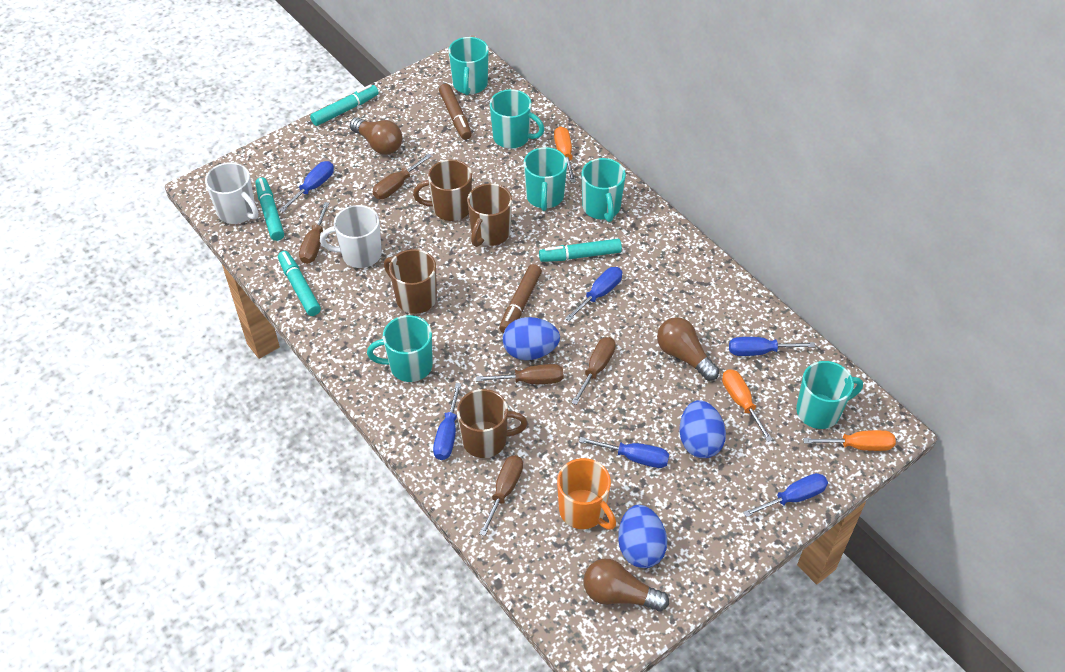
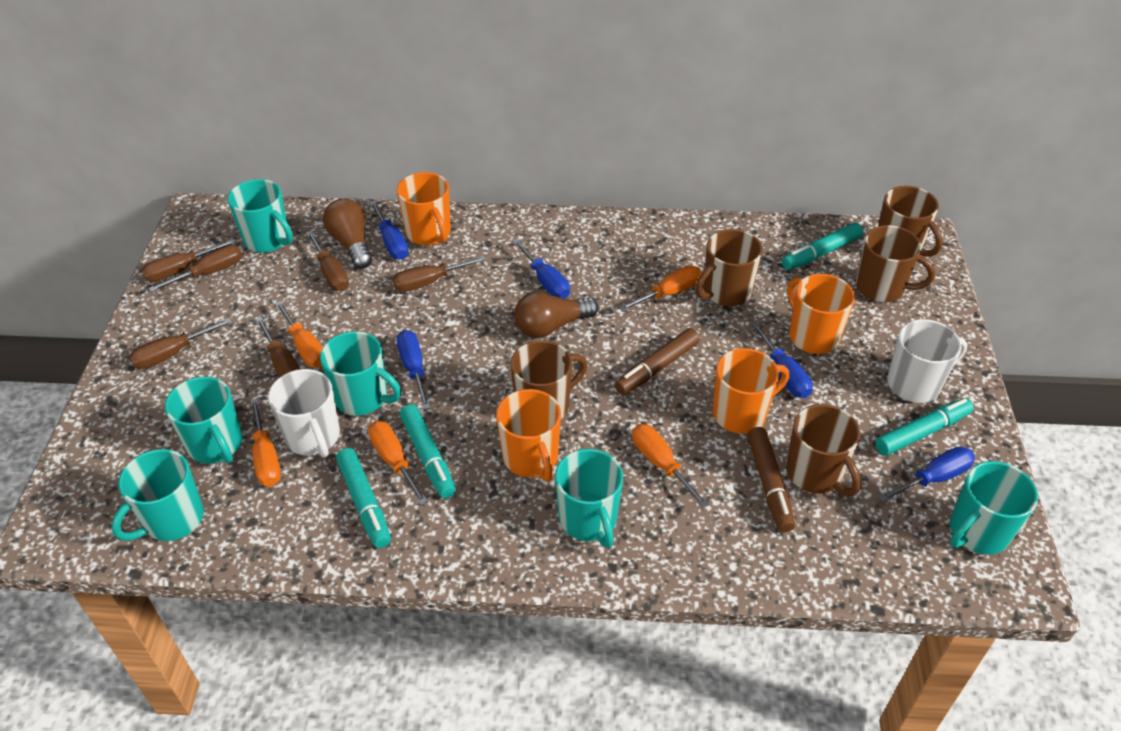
blue egg: [503,317,560,360] [618,505,667,568] [679,400,726,458] = 3 -> none = 0
blue screwdriver: [279,161,334,212] [433,383,462,460] [565,267,622,321] [579,437,669,468] [729,337,815,356] [743,473,828,517] = 6 -> [370,201,409,260] [397,330,430,410] [513,239,570,299] [751,322,813,398] [878,447,975,502] = 5
brown light bulb: [350,117,402,155] [583,559,669,612] [657,317,719,381] = 3 -> [323,199,372,269] [514,292,599,338] = 2
brown mug: [384,249,437,314] [413,160,472,221] [457,389,528,458] [467,183,512,247] = 4 -> [510,341,587,419] [695,229,763,306] [786,404,861,496] [856,225,935,302] [878,186,943,257] = 5
brown screwdriver: [299,202,329,264] [373,153,432,199] [476,364,563,384] [479,455,523,536] [571,337,616,405] = 5 -> [129,318,232,369] [141,238,236,282] [148,245,242,292] [255,317,300,378] [306,231,349,291] [393,256,486,292] = 6
orange mug: [557,458,616,530] = 1 -> [397,172,451,245] [496,389,561,482] [713,348,789,434] [787,274,855,354] = 4
orange screwdriver: [554,126,576,183] [722,369,773,442] [803,430,896,451] = 3 -> [250,399,281,487] [275,301,322,367] [368,421,428,505] [619,265,702,312] [632,424,709,508] = 5

